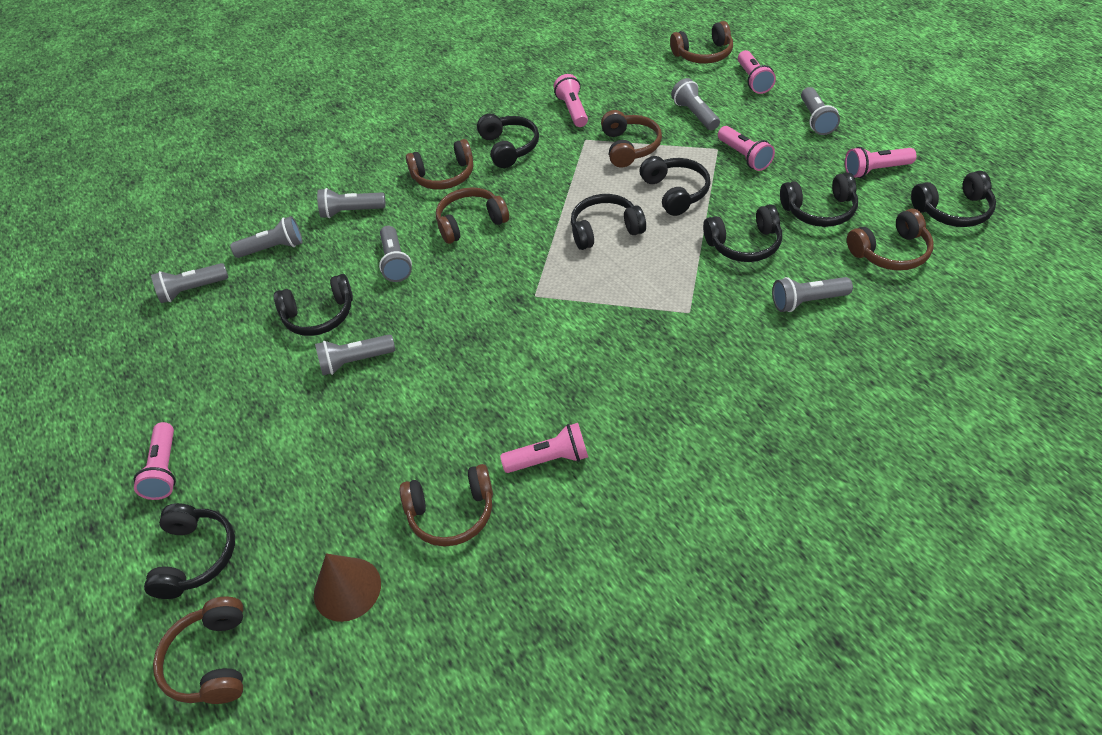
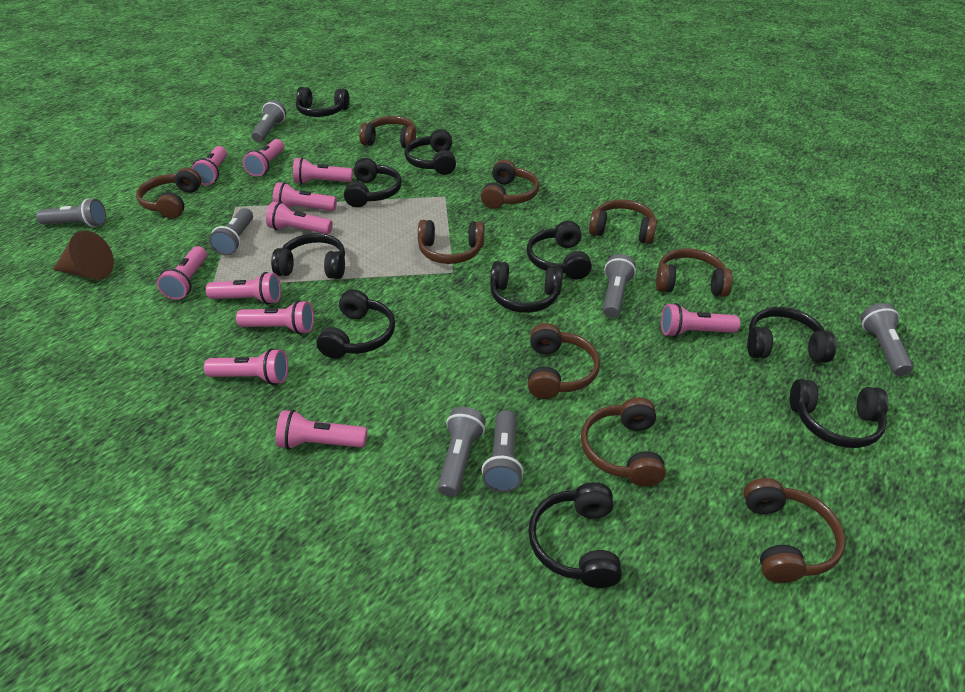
black headphones: [144,503,235,599] [274,274,353,336] [477,114,539,168] [571,194,646,250] [639,156,711,216] [703,204,782,262] [780,173,858,227] [911,171,996,227] = 8 -> [271,233,345,279] [296,87,350,117] [317,289,395,359] [344,158,402,207] [404,129,456,175] [490,261,563,313] [527,221,592,280] [528,482,622,588] [747,307,836,363] [790,379,888,448] = 10
brown headphones: [153,596,243,704] [400,464,493,547] [406,139,473,190] [436,187,509,244] [601,110,662,167] [670,21,733,64] [847,209,934,271] = 7 -> [136,167,201,219] [359,116,416,148] [418,220,484,264] [481,160,539,209] [528,323,600,399] [581,397,666,487] [589,199,657,244] [656,248,733,297] [743,478,846,583] = 9
grey flashlight: [151,263,229,303] [230,216,302,258] [315,334,395,375] [317,188,386,218] [379,226,412,282] [671,78,720,130] [772,277,853,312] [801,87,840,135] = 8 -> [36,198,106,227] [209,208,253,256] [252,100,286,143] [438,407,486,497] [482,410,524,492] [603,254,636,318] [860,303,913,376] = 7
pink flashlight: [134,422,176,500] [500,423,588,473] [554,74,588,127] [718,126,775,171] [738,50,776,94] [845,147,916,178] = 6 -> [157,246,207,300] [191,146,227,185] [204,348,288,385] [206,272,281,304] [236,300,314,334] [243,139,284,177] [266,201,333,234] [273,182,337,211] [276,410,367,450] [293,157,353,184] [661,303,740,337] = 11

